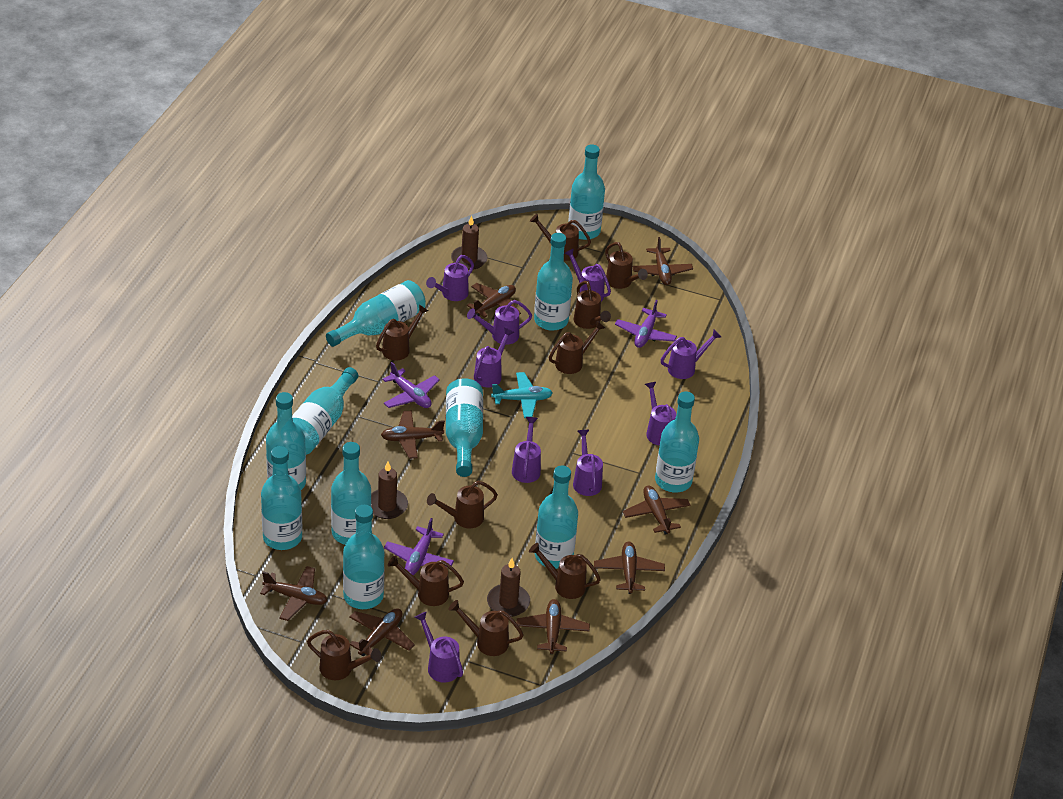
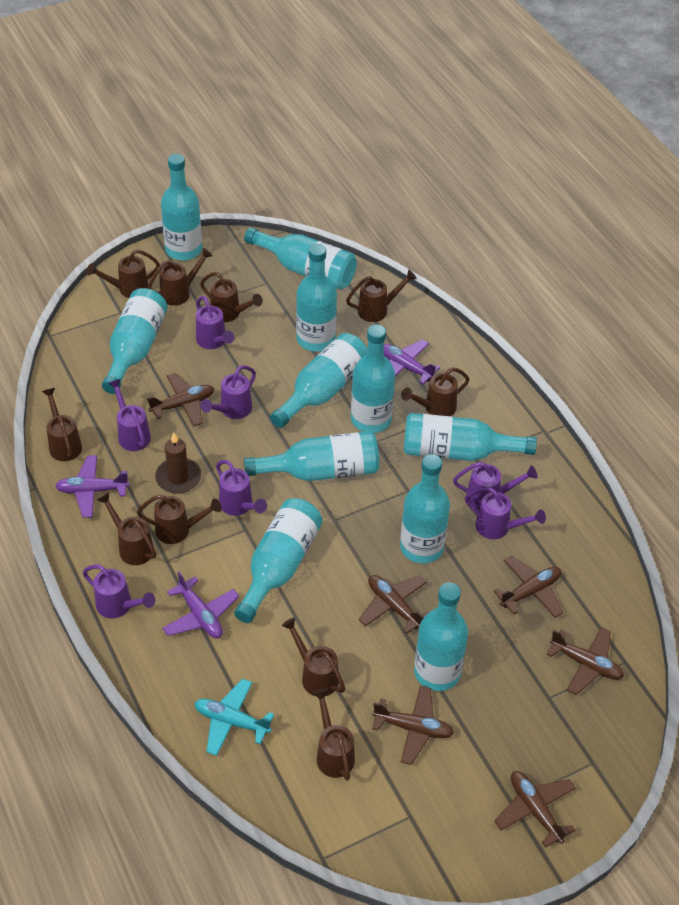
brown candle: [371,461,408,519] [451,215,488,270] [487,558,530,617] = 3 -> [155,432,201,494] = 1
brown plane: [260,566,327,621] [349,608,415,656] [381,411,445,459] [467,283,521,318] [516,599,590,654] [594,542,665,594] [623,485,690,535] [632,237,693,285] = 8 -> [147,373,214,427] [359,575,429,634] [372,686,454,765] [494,556,563,618] [495,771,576,848] [547,627,624,695] = 6
purple watering can: [415,611,463,683] [426,255,474,301] [467,300,532,345] [474,328,514,387] [512,417,541,483] [564,248,611,301] [573,430,603,496] [645,382,676,446] [661,329,721,379] = 9 -> [83,564,155,618] [108,379,151,451] [196,296,234,349] [200,365,256,419] [216,460,267,516] [453,462,538,510] [465,487,546,539] = 7

